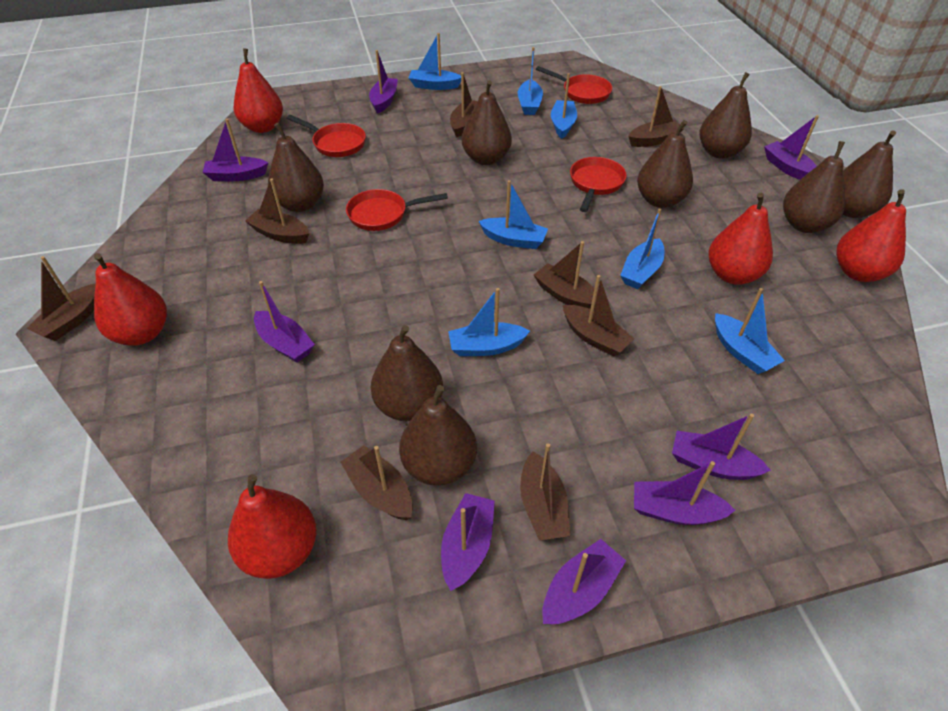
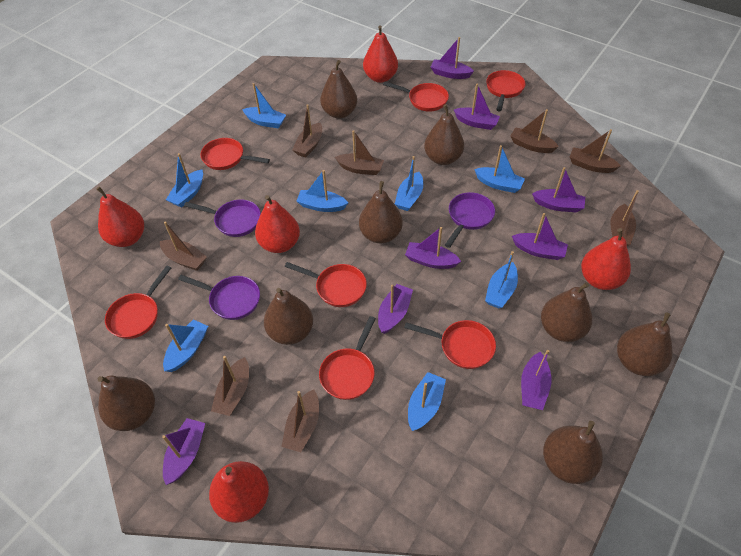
blue boat: [409,33,461,90] [448,288,530,356] [478,180,548,249] [518,47,543,115] [551,73,577,139] [620,208,664,289] [715,288,785,374] = 7 -> [163,319,208,372] [166,153,203,208] [242,83,286,128] [296,170,348,212] [395,156,423,211] [408,372,446,431] [474,145,525,193] [485,251,518,308] = 8
purple pan: none = 0 -> [178,275,260,320] [184,199,261,237] [445,192,495,248] = 3
red pan: [287,115,366,157] [346,189,448,231] [536,66,612,104] [570,157,627,212] = 4 -> [105,265,171,339] [200,138,270,170] [285,262,367,307] [319,316,376,400] [383,81,449,112] [404,320,496,369] [486,70,526,112] = 7

